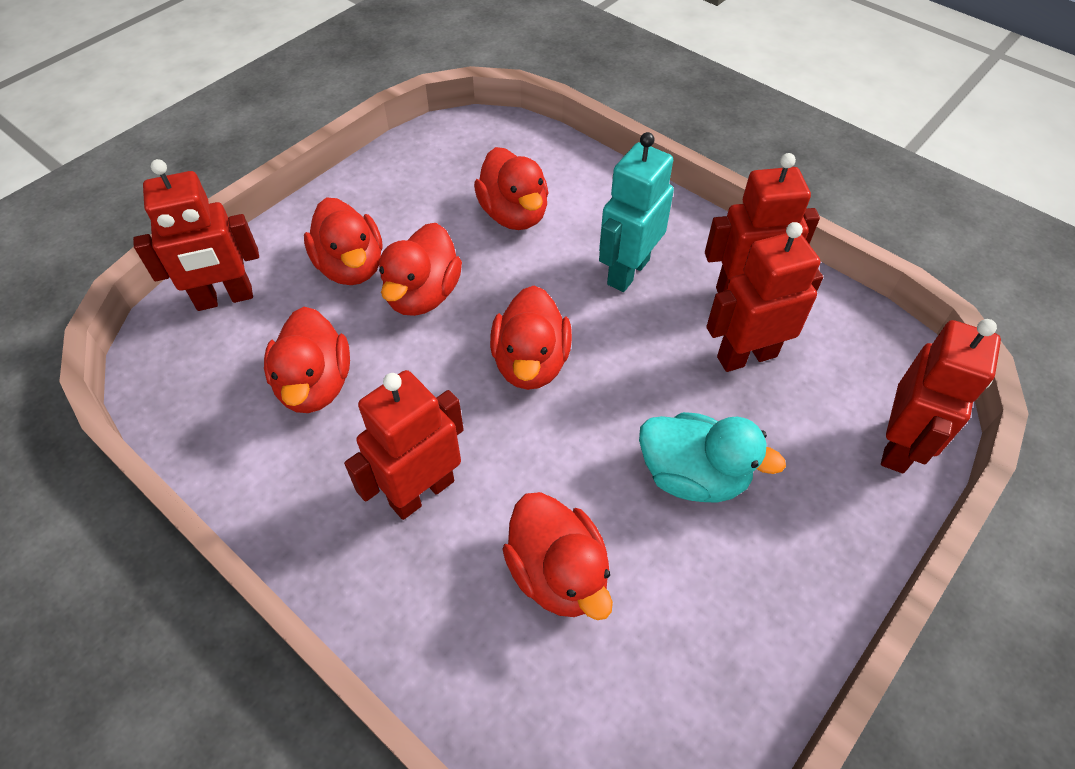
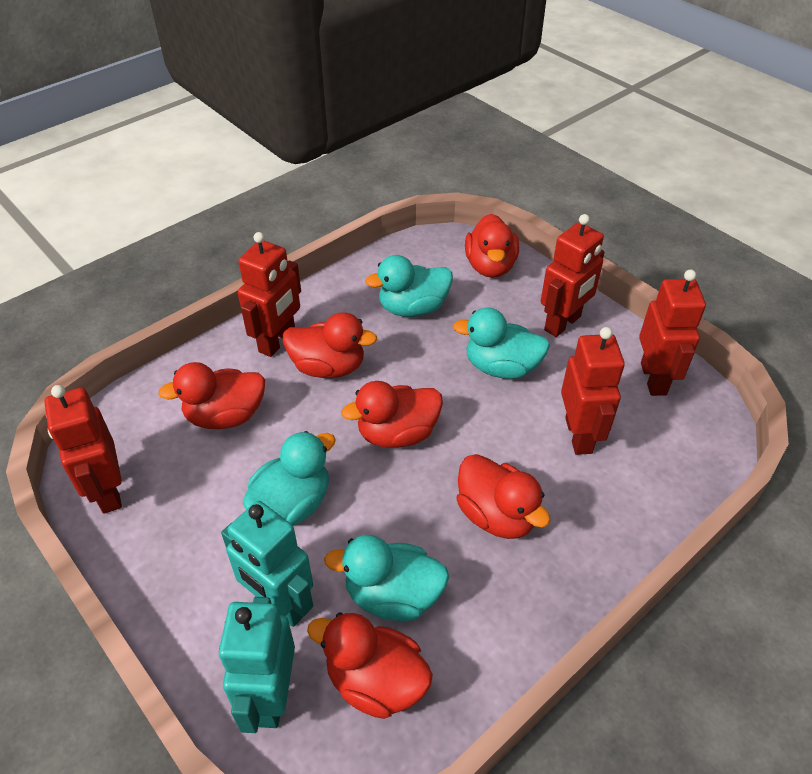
turquoise duck: [639,412,786,503] = 1 -> [243,431,336,526] [324,535,449,621] [365,255,453,317] [453,308,550,379] = 4
turquoise robot: [599,132,674,292] = 1 -> [219,597,295,733] [221,501,313,627] = 2

